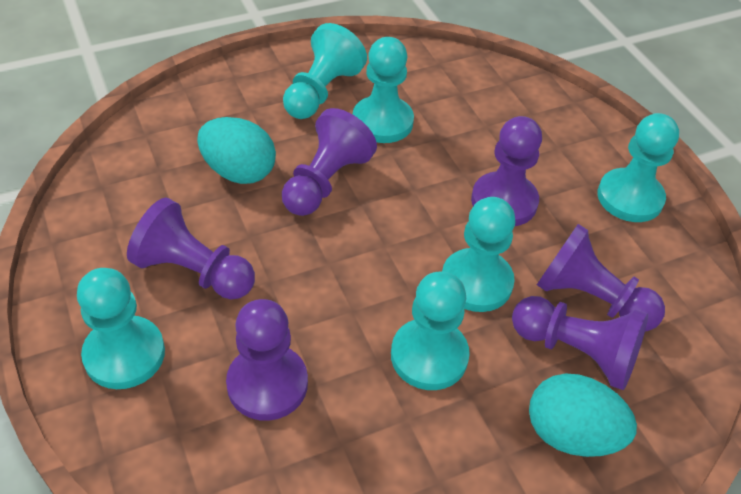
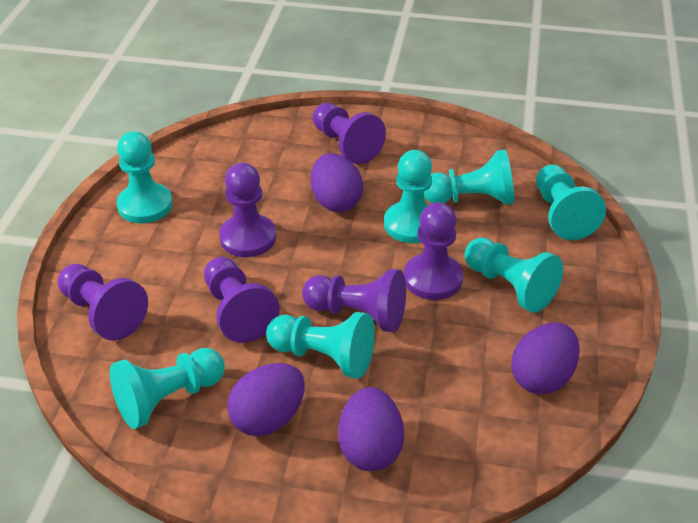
purple egg: none = 0 -> [227,363,305,436] [311,153,363,212] [338,387,404,471] [511,323,580,394] = 4
turquoise egg: [197,117,276,184] [529,373,637,457] = 2 -> none = 0
turquoise pawn: [77,268,165,389] [283,23,367,119] [353,37,414,143] [391,271,470,390] [442,197,516,312] [597,113,679,222] = 6 -> [110,348,225,429] [117,131,173,223] [266,312,375,379] [384,150,432,243] [424,149,514,205] [464,238,563,313] [536,164,606,240] = 7

